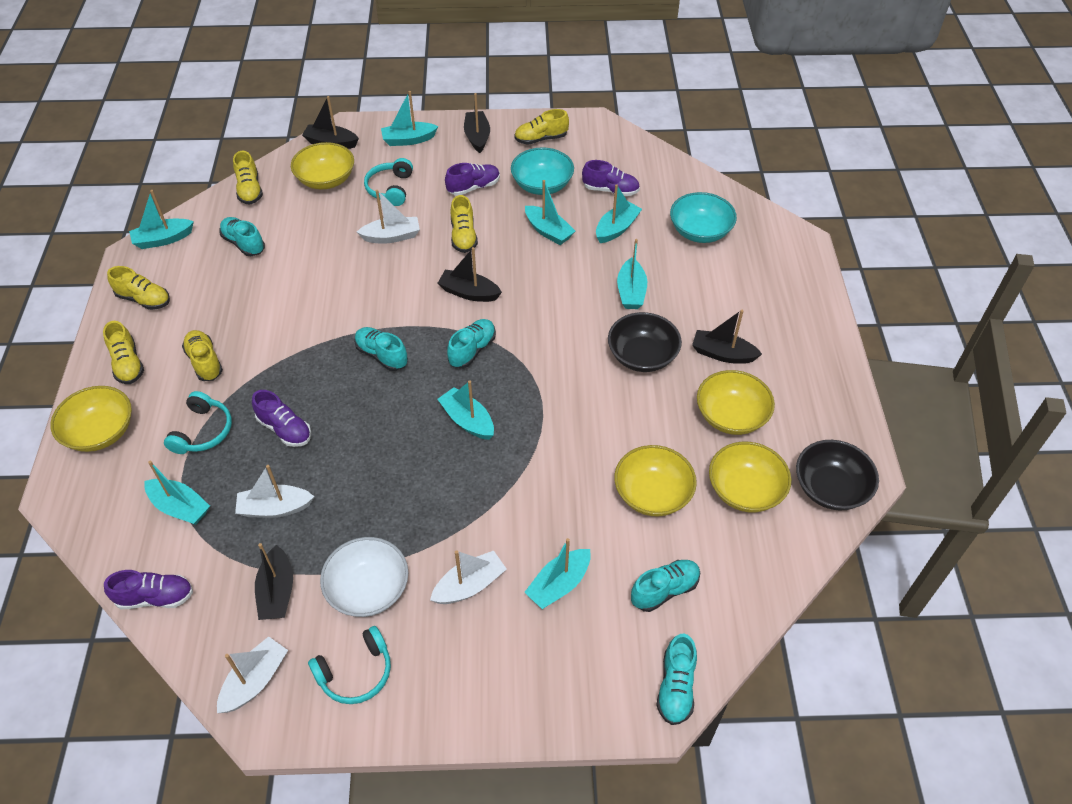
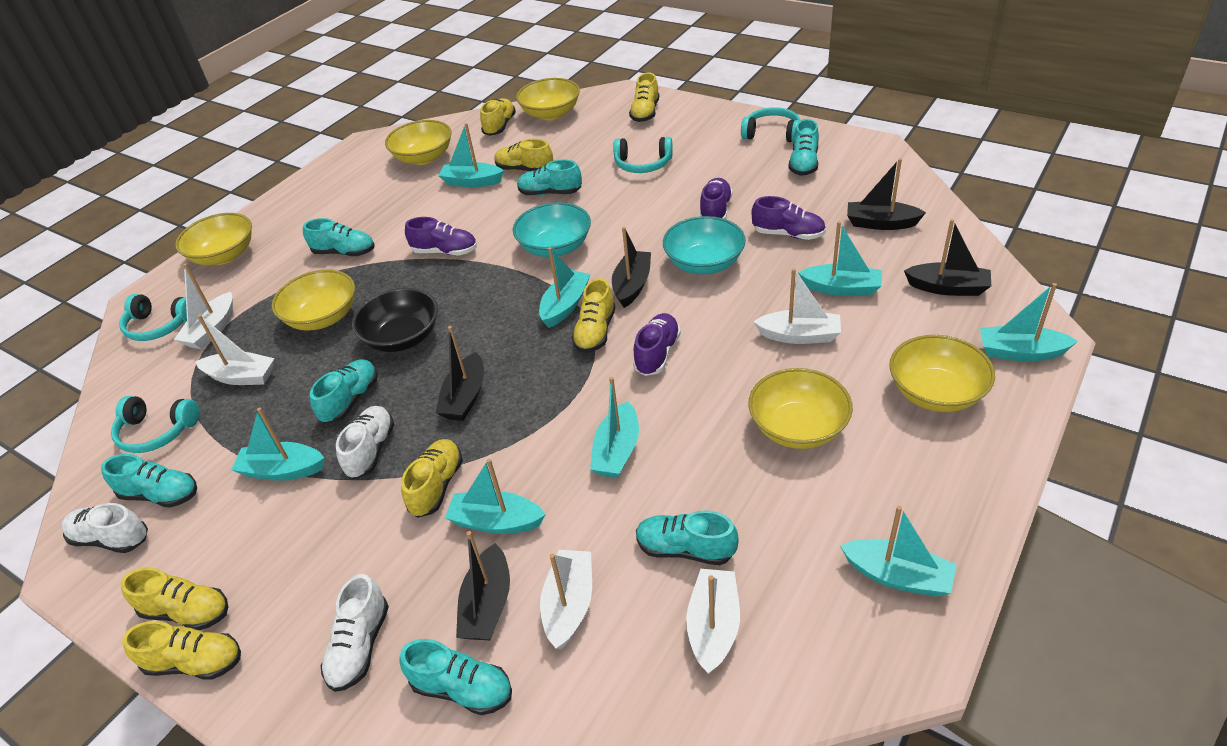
black bowl: [608,312,682,372] [796,440,879,510] = 2 -> [352,288,438,352] = 1
turquoise headphones: [164,391,232,454] [308,626,391,704] [364,158,413,206] = 3 -> [111,396,200,453] [119,294,187,341] [613,137,673,173] [741,107,801,143] = 4
turquoise shoe: [219,217,265,256] [354,327,408,371] [447,319,496,368] [631,560,700,612] [656,634,697,725] = 5 -> [101,454,197,508] [303,218,375,256] [310,359,378,424] [399,639,512,715] [517,160,582,196] [636,510,739,565] [788,119,819,176] = 7
white boat: [217,636,288,713] [235,465,314,518] [357,190,420,244] [430,550,507,604] = 4 -> [174,264,233,349] [195,315,275,385] [540,550,592,650] [686,569,740,674] [753,268,841,344] = 5
white bowl: [320,537,408,617] = 1 -> none = 0
white shoe: none = 0 -> [61,503,148,553] [321,574,389,692] [336,406,394,479] = 3
yellow bowl: [50,386,132,452] [291,142,354,189] [614,445,697,516] [697,370,775,435] [709,442,791,513] = 5 -> [175,213,252,265] [272,270,355,331] [385,120,452,165] [516,78,580,120] [748,368,853,449] [889,335,995,412] = 6
yellow shoe: [103,321,144,384] [107,266,170,310] [182,330,223,381] [233,151,263,204] [451,195,478,253] [514,109,569,145] = 6 -> [120,568,228,630] [122,621,241,680] [401,439,463,518] [480,98,516,136] [494,139,553,171] [572,278,616,353] [629,72,659,122] = 7

